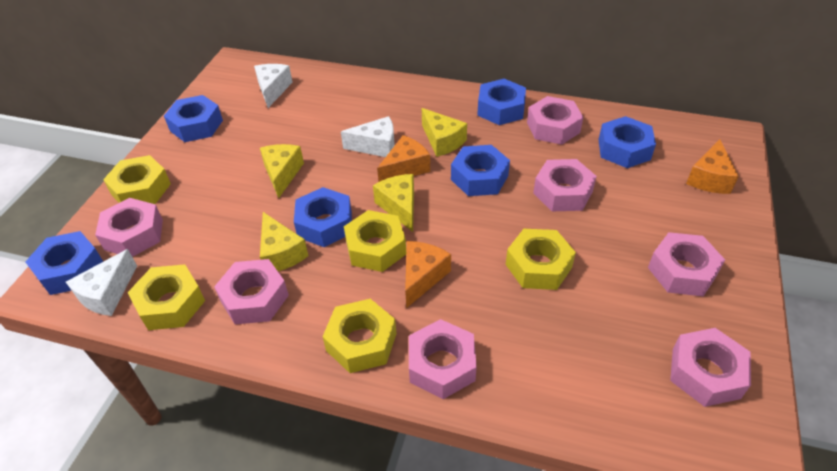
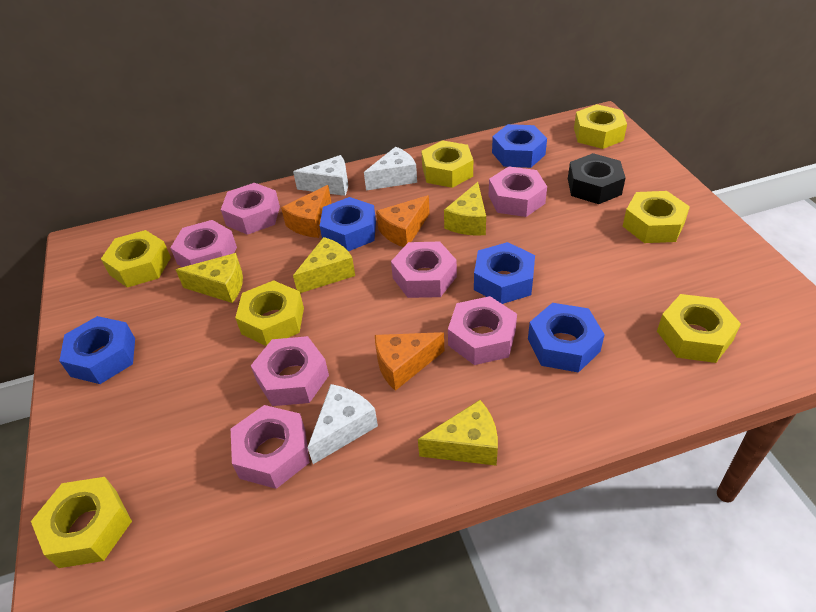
black nut: none = 0 -> [568,153,626,204] = 1
blue nut: [26,231,103,295] [164,95,223,142] [294,187,352,247] [451,145,510,196] [477,79,526,125] [598,116,656,168] = 6 -> [59,316,135,384] [320,197,376,251] [474,242,535,304] [492,124,547,168] [528,303,605,373] = 5
yellow nut: [103,155,171,204] [127,264,205,330] [323,299,397,373] [344,210,406,272] [506,229,576,290] = 5 -> [31,477,132,568] [101,230,171,288] [235,280,304,346] [421,140,473,188] [574,104,627,149] [623,191,690,243] [657,294,741,363] = 7

